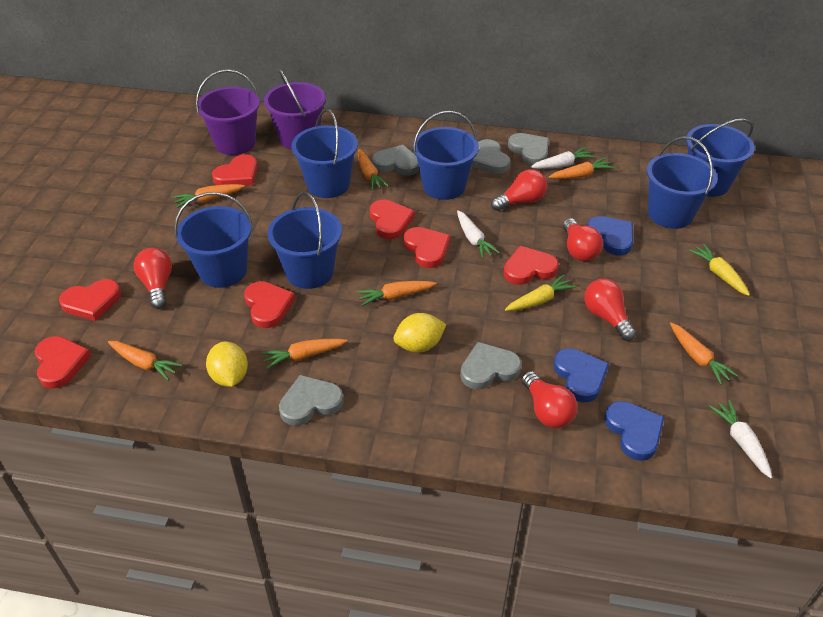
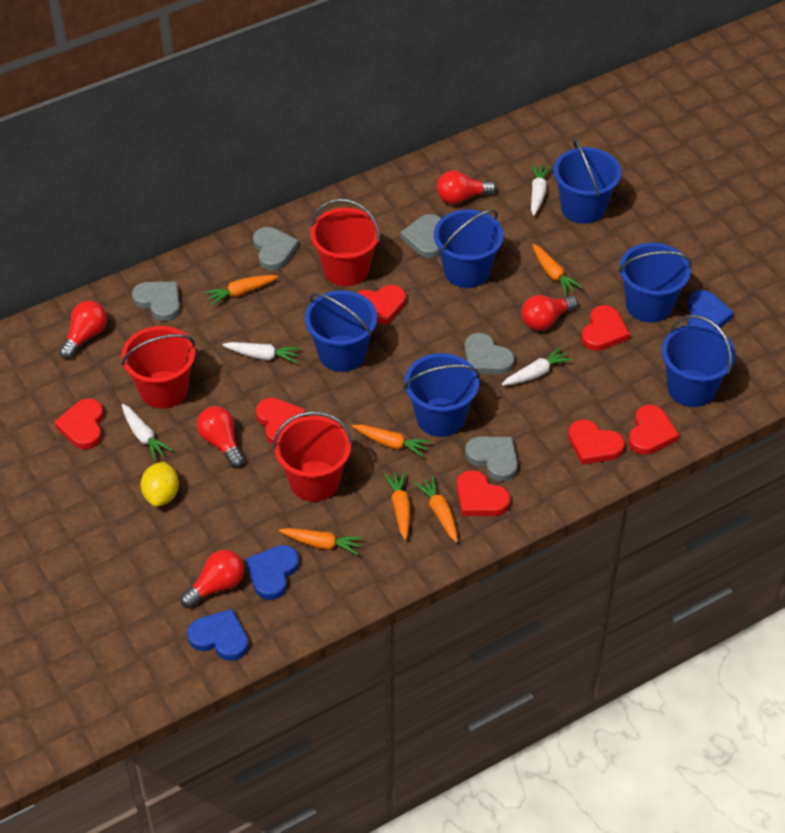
orange carrot: [108,341,182,381] [173,184,245,208] [261,339,348,370] [357,281,437,306] [358,149,389,191] [549,158,614,179] [670,323,738,385] = 7 -> [204,275,278,306] [279,528,363,555] [352,424,431,457] [384,471,410,540] [414,475,458,542] [532,244,582,295] = 6
purple bucket: [196,69,260,155] [264,68,326,150] = 2 -> none = 0
red bucket: none = 0 -> [121,326,195,409] [273,411,352,501] [310,199,380,286] = 3
white carrot: [457,210,500,259] [531,147,595,169] [709,400,772,478] = 3 -> [122,404,173,461] [222,342,300,363] [502,346,572,386] [531,164,551,216] = 4
yellow carrot: [505,274,577,311] [689,244,750,296] = 2 -> none = 0
yellow lemon: [206,342,248,387] [393,313,446,353] = 2 -> [141,461,179,507] = 1

